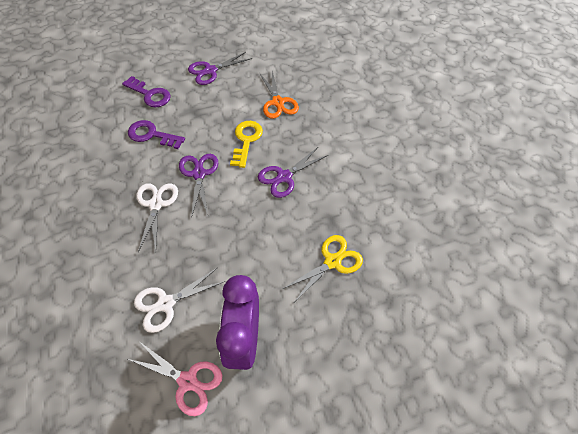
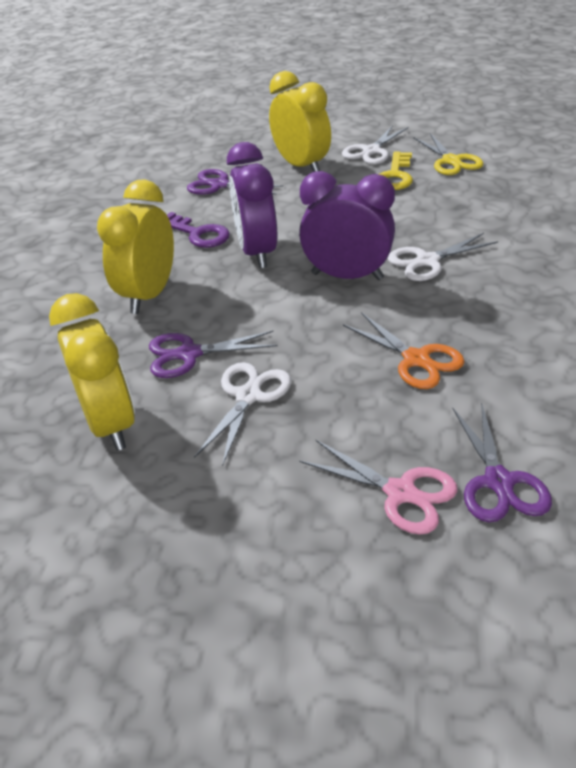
purple clock: [216,275,259,370] = 1 -> [227,142,277,268] [299,171,395,280] = 2
purple key: [122,76,171,107] [128,120,185,149] = 2 -> [167,212,230,248] = 1
white scissors: [134,267,225,333] [137,183,178,252] = 2 -> [194,362,291,466] [342,125,408,164] [388,233,498,281] = 3
yellow clock: none = 0 -> [49,293,135,451] [97,179,174,314] [269,71,331,172] = 3

